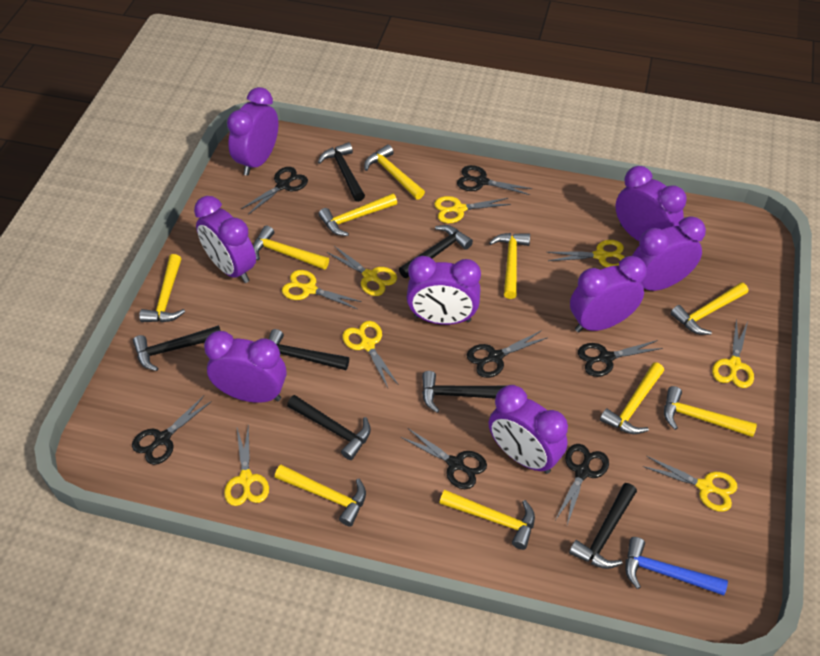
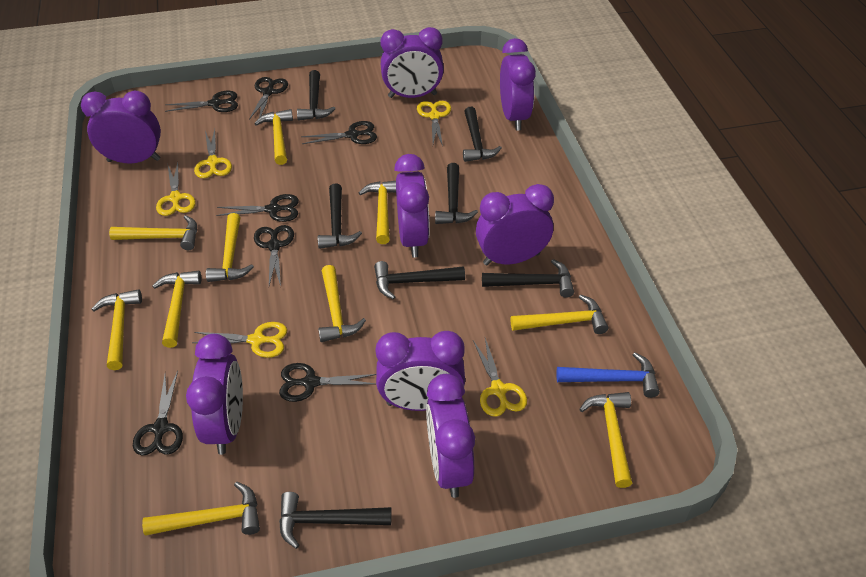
yellow scissors: [224,424,269,506] [282,270,362,309] [327,246,397,296] [343,321,398,388] [434,196,511,223] [546,240,624,267] [642,456,738,512] [712,319,754,388] = 8 -> [156,163,196,216] [192,322,287,358] [194,129,232,178] [417,101,451,146] [473,338,527,417] = 5

